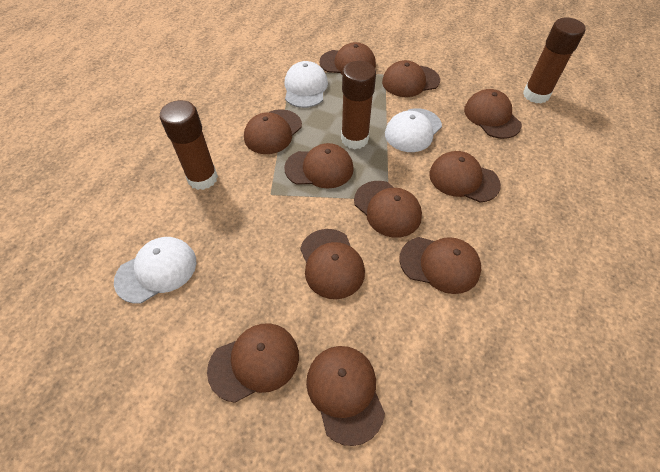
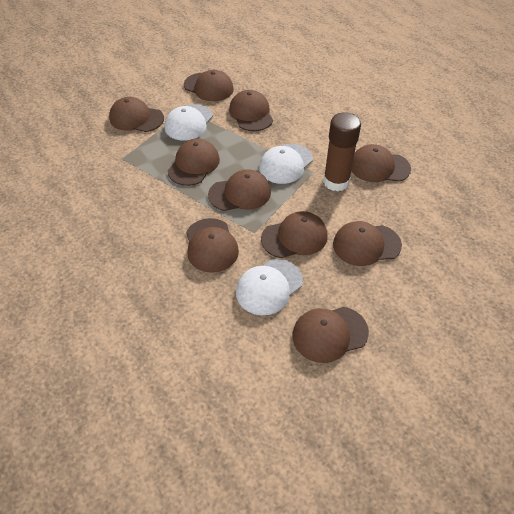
brown cap: [207,323,299,403] [244,109,302,154] [284,143,354,188] [300,229,365,299] [306,346,385,446] [320,42,376,74] [354,181,422,238] [382,60,440,97] [399,237,481,294] [429,151,501,202] [464,89,522,139] = 11 -> [109,97,164,132] [168,139,220,186] [184,70,234,101] [186,218,239,273] [208,169,271,211] [229,90,273,131] [261,211,327,258] [292,307,369,363] [333,221,402,266] [351,144,411,182] = 10
brown glue stick: [160,100,218,190] [341,61,376,149] [523,17,586,104] = 3 -> [323,112,361,192] = 1

